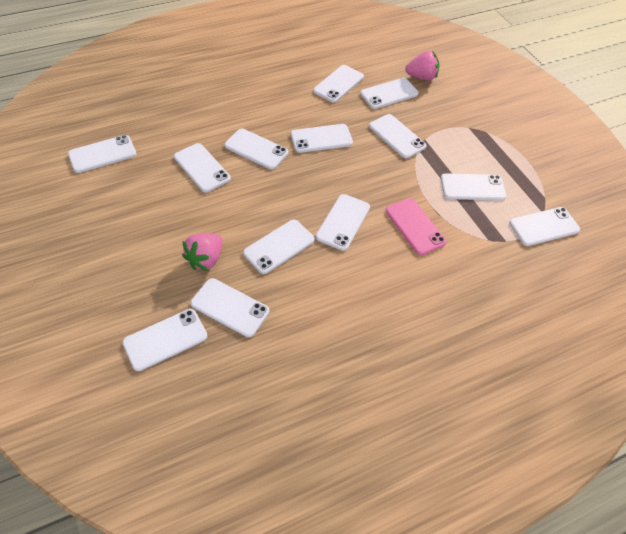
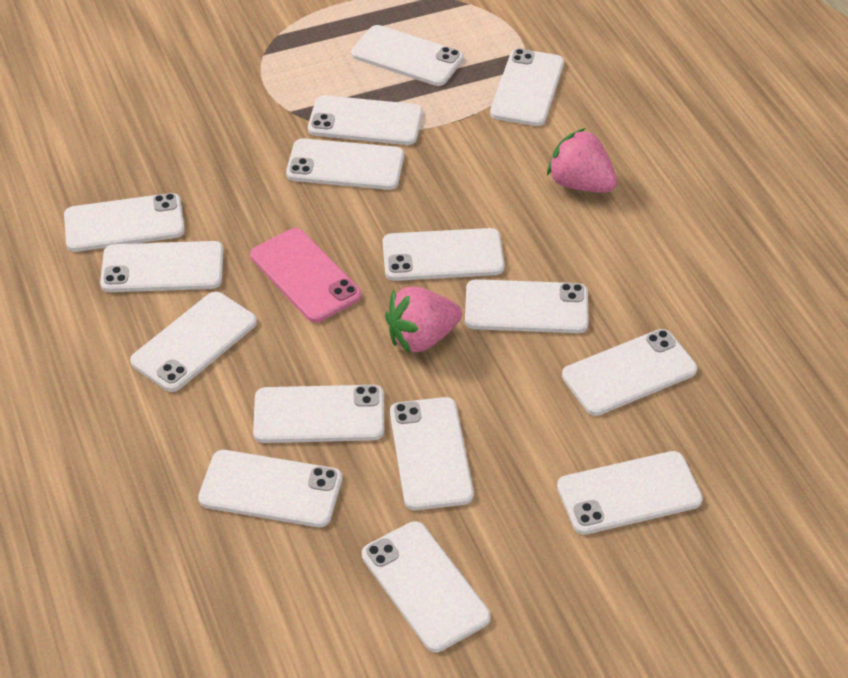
white phone: [68,135,136,173] [122,309,207,371] [174,143,231,192] [191,278,269,337] [225,128,288,169] [243,219,315,274] [291,124,353,153] [313,65,364,103] [316,194,370,251] [360,78,418,109] [369,114,427,158] [441,173,506,200] [509,207,580,246] = 13 -> [64,193,185,252] [100,241,223,292] [130,292,257,392] [198,450,342,527] [253,385,384,443] [286,138,404,190] [308,95,423,145] [351,25,464,86] [362,521,491,652] [383,228,505,281] [390,397,474,510] [465,279,589,333] [490,48,564,126] [557,451,703,535] [562,329,697,416] = 15

